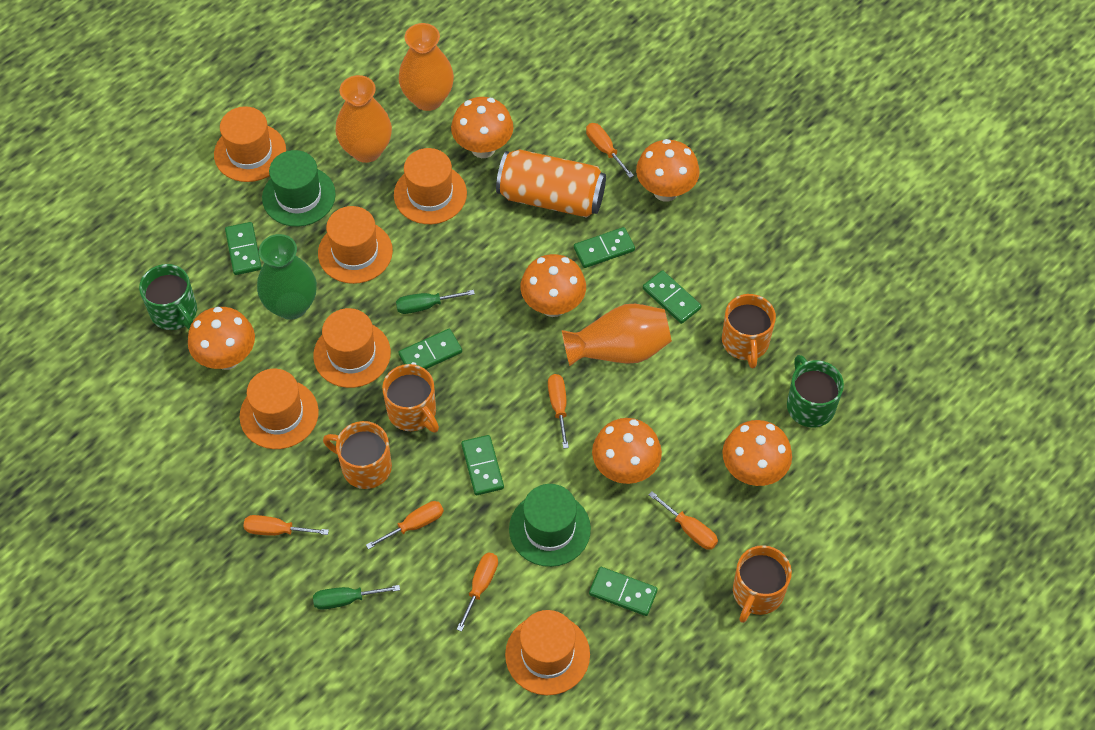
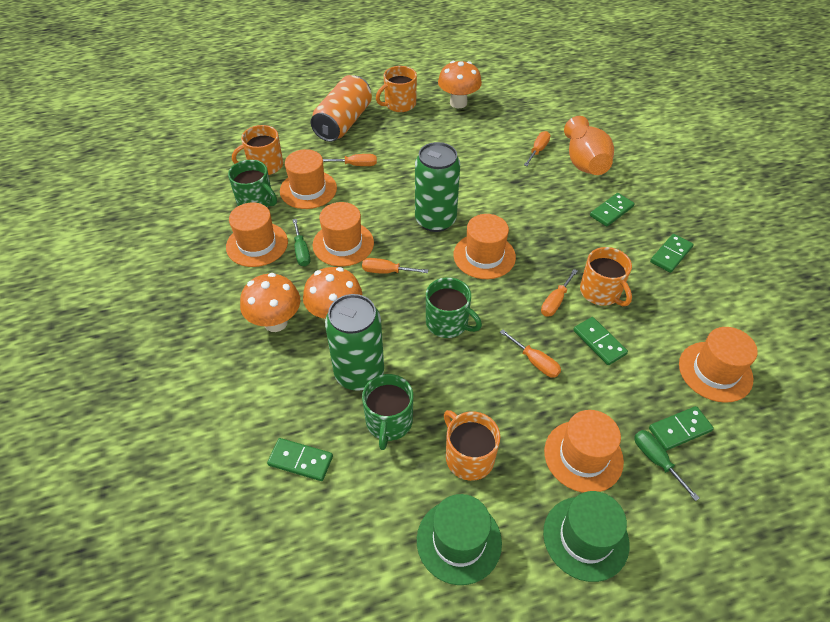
green can: none = 0 -> [325,294,384,391] [415,142,460,232] = 2
green domino: [225,222,262,275] [398,329,462,369] [461,435,504,495] [574,227,635,268] [589,567,658,616] [643,270,701,324] = 6 -> [267,438,333,481] [573,317,628,365] [590,193,635,227] [649,406,714,451] [650,234,693,273] = 5
green mug: [139,264,197,330] [787,355,844,427] = 2 -> [228,160,277,207] [362,374,413,450] [426,277,482,338] = 3
green vase: [257,234,317,320] = 1 -> none = 0
orange mushroom: [188,307,255,370] [451,97,513,158] [520,254,586,317] [592,418,662,484] [636,139,700,202] [722,420,792,486] = 6 -> [240,273,300,332] [303,267,362,319] [438,61,482,108] = 3
orange screwdriver: [243,515,329,536] [366,501,444,549] [457,553,498,632] [548,374,569,449] [586,123,634,178] [649,491,718,550] = 6 -> [323,154,377,166] [362,258,428,274] [500,329,561,378] [524,131,550,166] [541,269,578,317] = 5
orange vase: [335,75,392,163] [398,23,454,111] [562,304,672,366] = 3 -> [564,116,614,175] = 1

